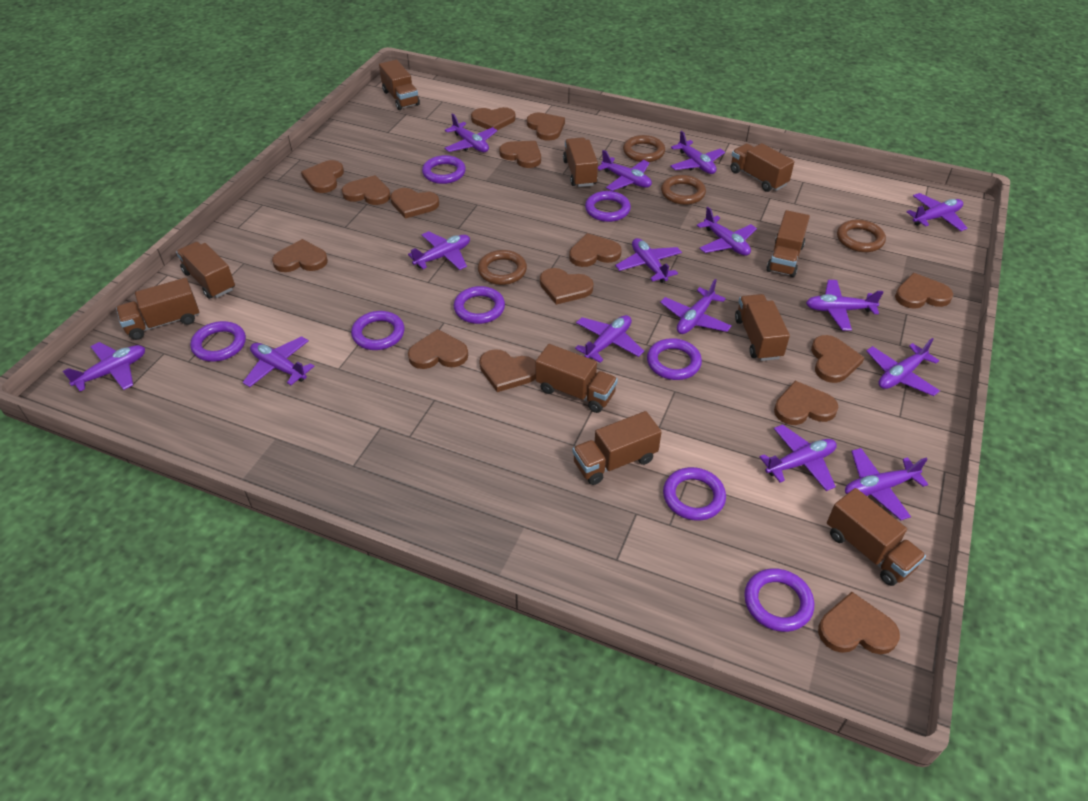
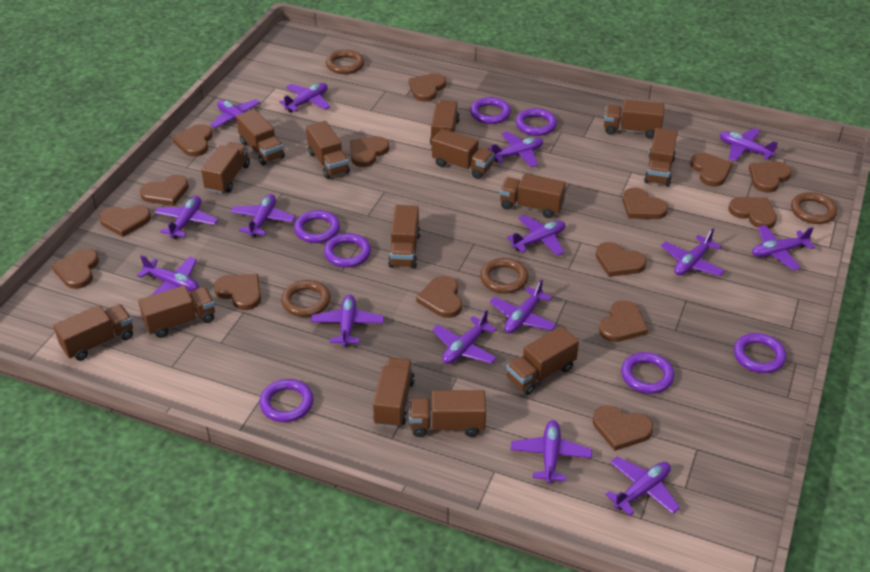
brown truck: [116,278,199,340] [176,242,235,299] [379,60,420,110] [535,344,618,413] [563,137,598,187] [572,411,661,485] [731,143,794,192] [735,294,790,361] [766,210,810,277] [827,488,926,586] = 10 -> [53,304,133,361] [138,285,215,338] [201,142,250,194] [236,109,285,165] [306,121,350,179] [373,357,415,428] [388,205,421,269] [409,390,486,437] [430,100,460,145] [432,129,494,179] [500,174,566,218] [506,326,579,395] [604,100,664,139] [644,128,677,186] = 14
purple ring: [190,321,246,362] [351,311,405,350] [422,155,466,184] [454,286,505,324] [585,191,631,222] [647,338,702,380] [663,467,726,520] [744,568,814,632] = 8 -> [259,379,313,422] [294,210,340,243] [324,233,371,268] [470,97,511,124] [516,108,557,136] [621,352,674,394] [734,333,786,373] = 7

